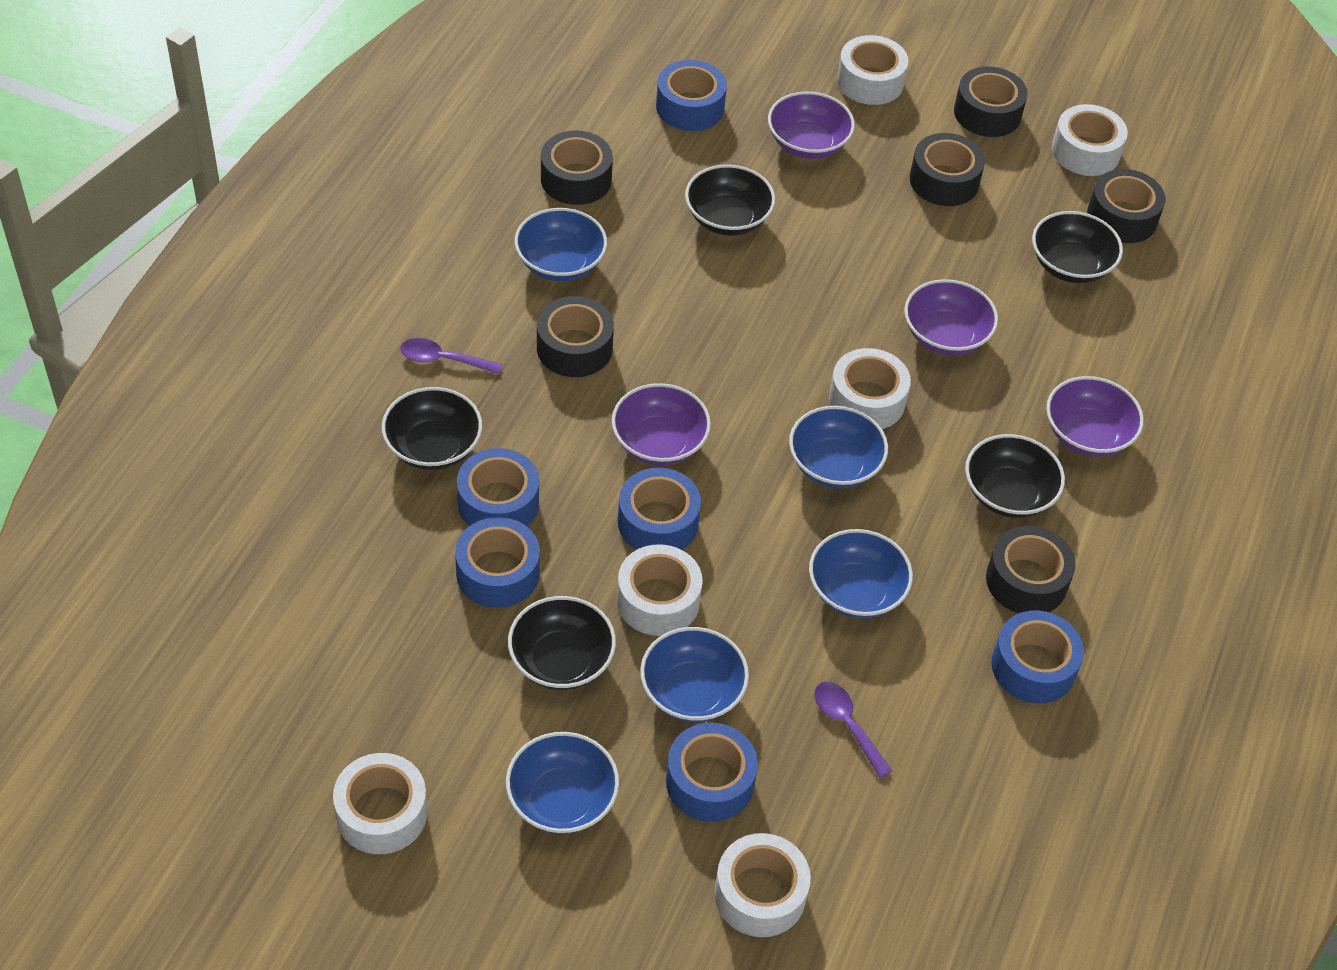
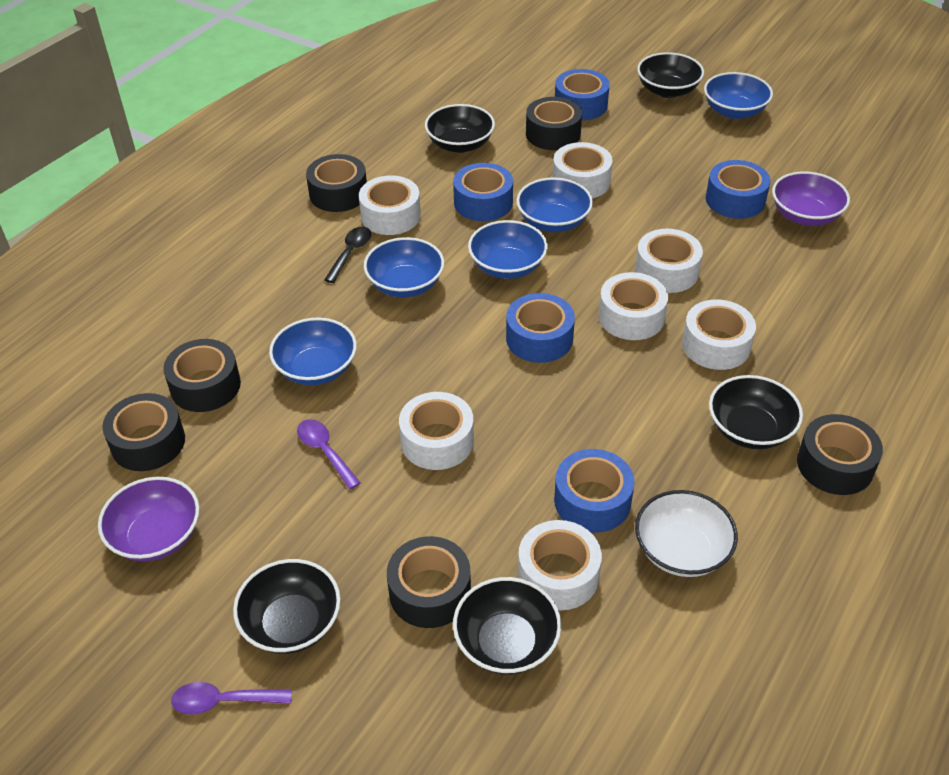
black spoon: none = 0 -> [324,226,371,283] = 1
blue tape: [455,517,540,608] [457,448,539,526] [618,468,701,550] [656,60,727,131] [666,723,758,822] [991,610,1084,704] = 6 -> [453,163,513,221] [506,293,575,363] [554,449,635,533] [555,69,610,120] [706,160,770,219] = 5
purple bowl: [612,383,711,466] [768,91,855,159] [904,279,998,356] [1046,376,1144,457] = 4 -> [98,477,199,561] [772,171,850,226] = 2
white bowl: none = 0 -> [635,490,738,577] = 1
white tape: [333,753,427,854] [617,544,703,636] [714,833,811,937] [829,348,911,429] [837,35,908,105] [1052,104,1128,176] = 6 -> [359,175,421,235] [399,392,474,470] [518,520,602,611] [553,142,613,198] [599,272,668,340] [635,229,703,293] [682,300,756,370] = 7

